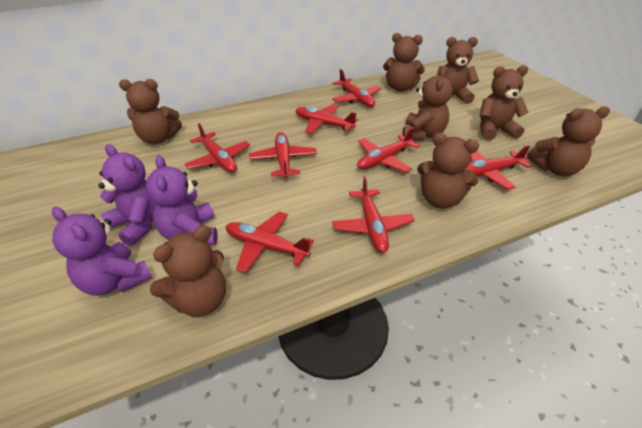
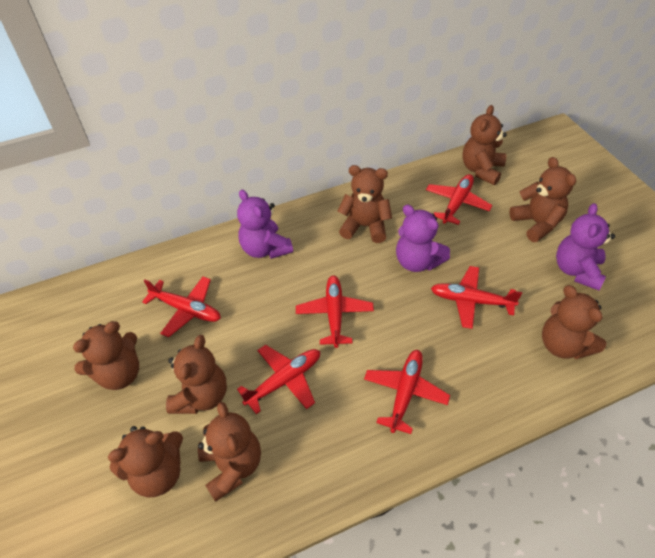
red plane: [185,123,250,173] [226,211,314,273] [249,132,317,178] [295,104,358,134] [332,69,381,107] [332,176,415,253] [357,127,420,173] [465,145,531,190] = 8 -> [142,276,221,337] [237,345,320,414] [296,275,374,348] [364,350,450,434] [426,174,493,225] [431,266,522,329] = 6

